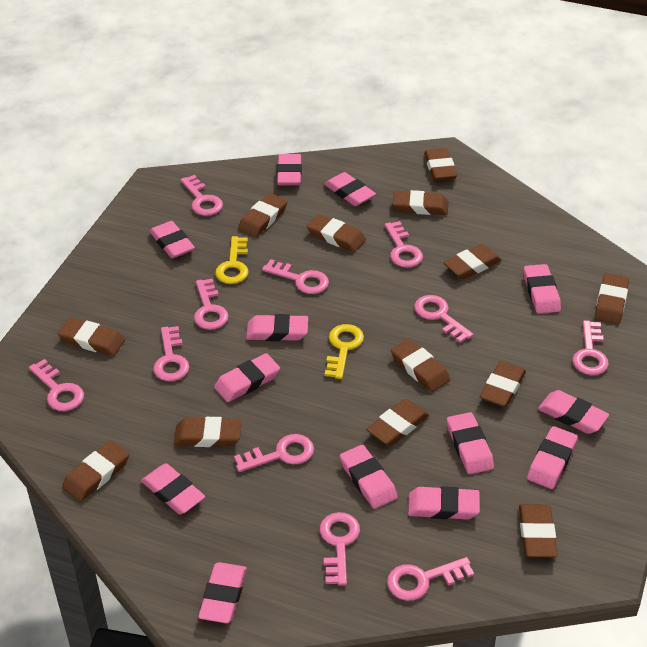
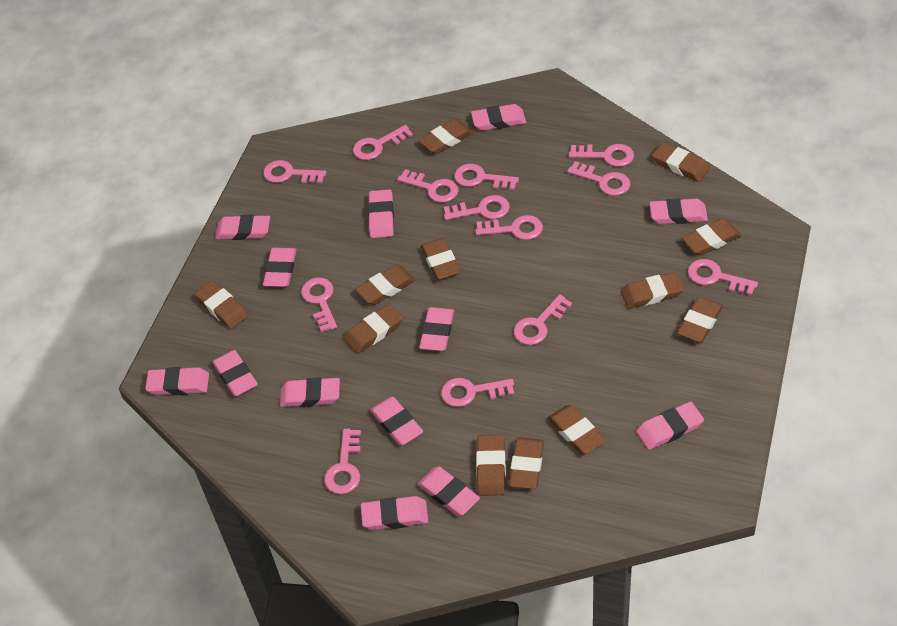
brown eraser: [58,318,125,356] [62,441,129,502] [174,417,242,447] [238,193,288,237] [307,214,366,252] [366,399,429,446] [391,339,450,392] [393,190,448,215] [424,148,457,181] [443,244,502,279] [480,361,526,407] [519,504,557,557] [595,273,629,324] = 13 -> [195,281,249,329] [344,304,403,354] [355,265,415,305] [419,119,473,154] [421,238,460,280] [476,435,506,496] [509,437,544,489] [548,405,605,455] [621,272,684,309] [652,142,710,182] [677,297,723,343] [682,218,741,255] = 12
pink key: [29,359,84,411] [153,326,189,381] [181,175,223,216] [194,279,229,330] [234,434,314,472] [262,259,329,294] [320,512,360,586] [385,221,423,268] [387,557,474,601] [414,295,474,343] [572,320,609,375] = 11 -> [263,160,326,183] [301,277,337,332] [324,429,361,494] [353,125,413,160] [397,169,459,203] [441,378,514,407] [444,195,510,220] [454,164,519,190] [475,215,543,240] [514,295,572,345] [567,161,630,196] [569,144,634,167] [688,259,758,295] = 13
yellow key: [215,236,249,284] [325,324,364,379] = 2 -> none = 0

